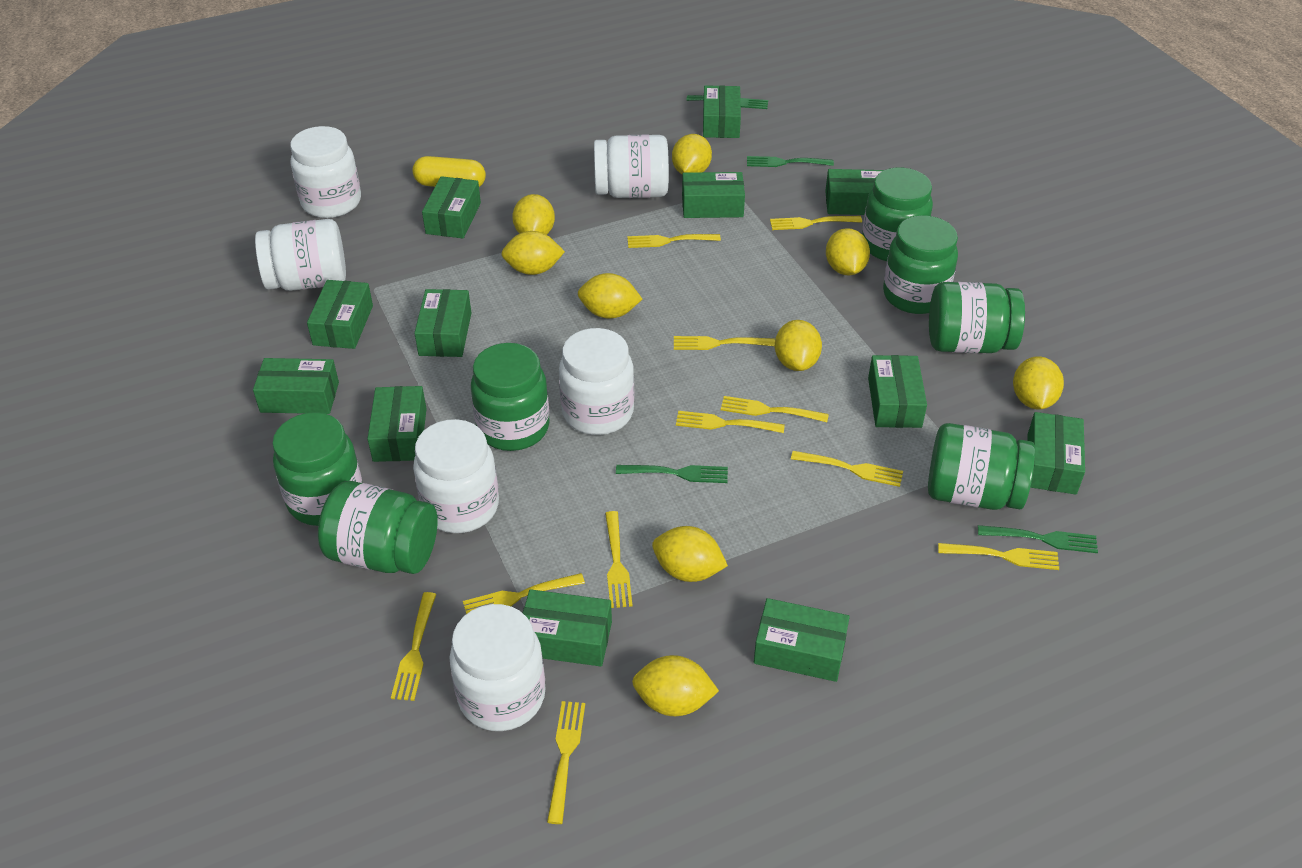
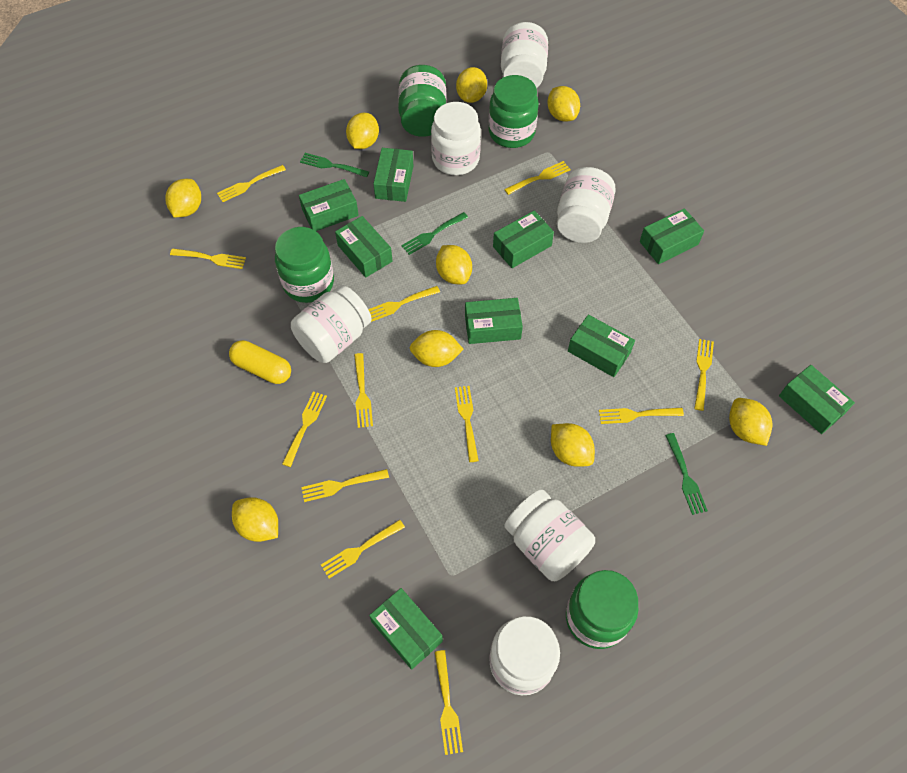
green box: [253,358,339,414] [307,280,373,349] [367,386,426,462] [414,289,471,357] [422,176,481,238] [522,589,612,666] [682,172,745,218] [703,85,741,138] [754,598,850,682] [825,169,884,215] [868,355,927,428] [1027,412,1085,495] = 12 -> [299,179,359,231] [335,216,392,278] [369,588,443,670] [373,148,413,202] [465,298,523,344] [493,211,554,268] [568,315,635,377] [640,208,704,264] [779,365,855,434] = 9
green fork: [616,465,728,483] [687,95,768,109] [747,156,834,167] [978,525,1098,553] = 4 -> [300,153,369,178] [401,212,468,255] [665,433,708,515] = 3
green jar: [272,412,362,526] [318,481,437,574] [471,343,550,451] [862,168,933,261] [883,215,958,314] [928,423,1035,510] [929,282,1025,353] = 7 -> [275,227,334,303] [398,65,446,137] [489,75,539,148] [566,570,639,649] = 4
yellow fork: [391,592,436,701] [463,573,585,614] [547,701,585,824] [605,511,633,608] [627,234,721,248] [674,336,775,350] [676,411,785,433] [721,396,829,422] [770,216,862,230] [791,451,903,487] [938,543,1059,570] = 11 -> [170,248,246,269] [217,165,286,202] [282,391,327,467] [301,469,389,502] [321,520,405,578] [354,353,373,428] [368,286,440,322] [435,650,463,755] [455,386,479,462] [504,161,571,195] [599,408,684,424] [694,339,714,411] = 12

